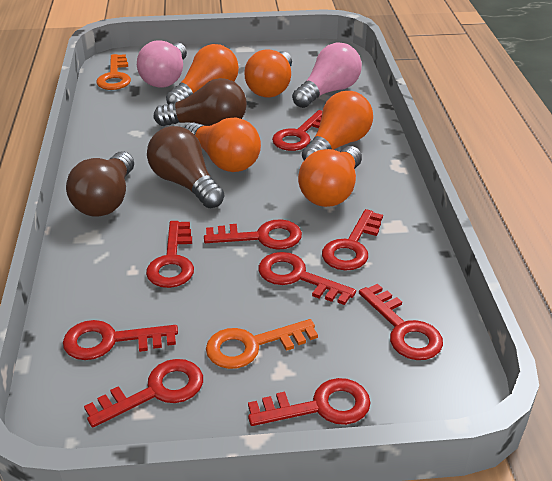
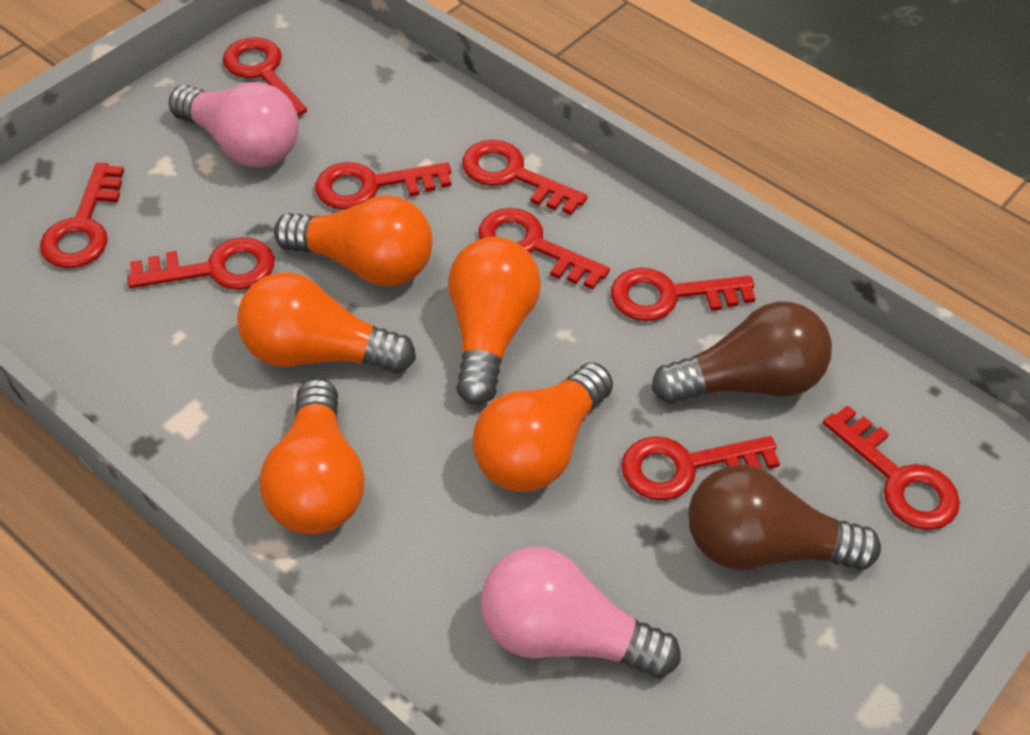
brown light bulb: [66,152,134,217] [147,126,224,208] [153,78,247,126] = 3 -> [652,301,832,404] [688,465,881,570] = 2
orange key: [96,54,131,90] [206,319,318,369] = 2 -> none = 0

